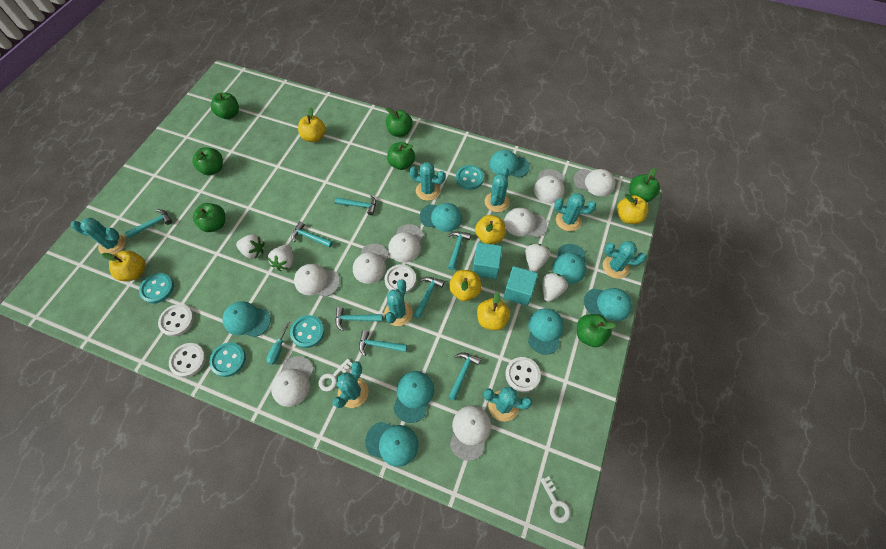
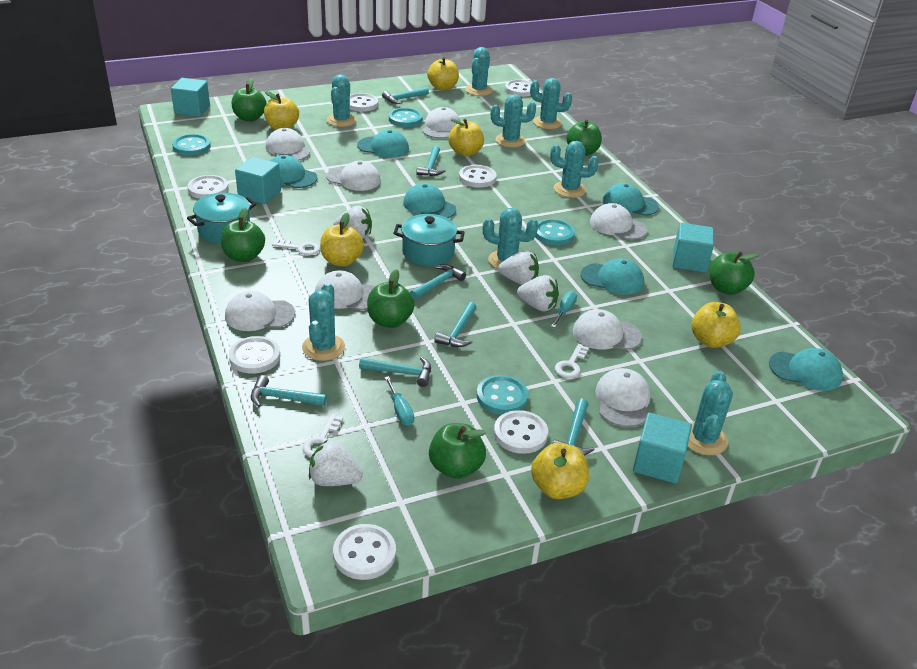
green apple: [192,148,223,175] [193,203,225,232] [211,93,239,119] [386,108,413,137] [387,142,415,170] [577,314,616,347] [629,168,660,202] = 7 -> [221,208,265,262] [232,78,267,121] [367,269,415,328] [429,423,486,479] [566,120,602,156] [710,251,759,295] = 6
turquoise cap: [222,301,271,337] [365,422,418,467] [393,371,434,423] [420,203,462,232] [489,150,530,178] [528,308,564,355] [552,244,586,284] [584,288,632,321] = 8 -> [270,155,318,188] [357,130,409,158] [403,183,456,218] [581,258,644,295] [602,183,659,216] [769,348,843,391] = 6
turquoise cube: [473,242,502,279] [503,266,538,306] = 2 -> [171,78,210,117] [235,157,281,204] [633,412,692,484] [673,223,714,272] = 4
turquoise hammer: [125,209,172,238] [291,221,333,247] [335,195,376,215] [335,307,383,331] [359,330,407,356] [414,277,445,318] [448,231,471,270] [448,352,481,401] = 8 -> [251,375,327,407] [359,357,431,387] [382,87,429,104] [410,264,466,300] [416,146,445,176] [434,302,477,347] [553,398,595,456] = 7
turquoise pot: none = 0 -> [187,193,256,244] [393,214,465,266] = 2
turquoise screwdriver: [266,322,290,365] = 1 -> [385,376,414,426] [551,291,577,328] = 2
white button: [158,304,194,336] [169,343,206,377] [384,264,416,293] [505,357,541,392] = 4 -> [188,175,228,199] [229,336,280,374] [333,524,396,580] [349,93,378,112] [459,165,496,188] [494,410,548,454] [505,80,532,97] = 7
white key: [319,358,352,391] [540,476,570,523] = 2 -> [272,239,320,255] [303,414,343,457] [555,344,589,378] = 3

